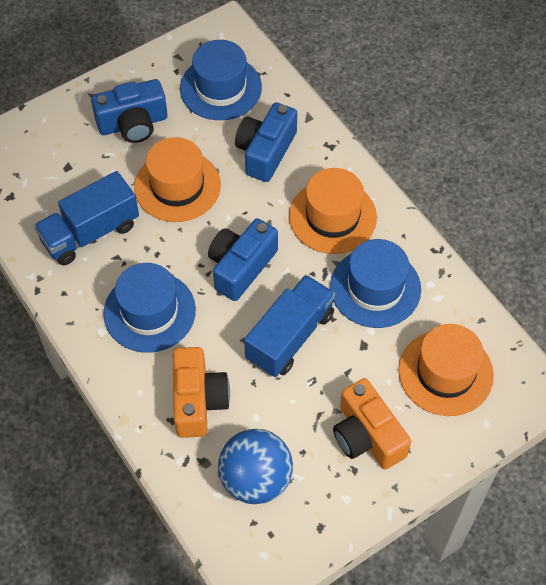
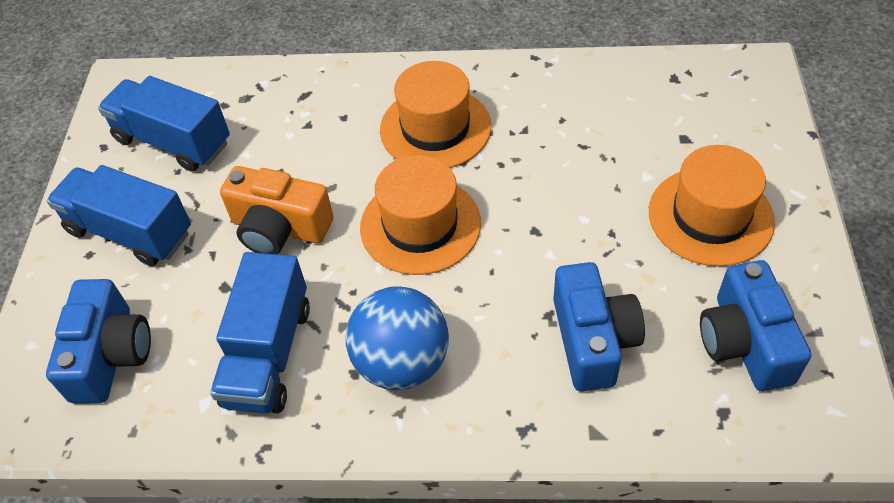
blue hat: [103,263,196,353] [180,40,262,120] [330,239,421,328] = 3 -> none = 0
blue truck: [34,171,139,265] [244,275,335,377] = 2 -> [47,165,191,266] [98,76,230,172] [210,252,310,414] = 3
orange camera: [173,347,230,438] [333,378,411,470] = 2 -> [220,166,334,254] = 1

